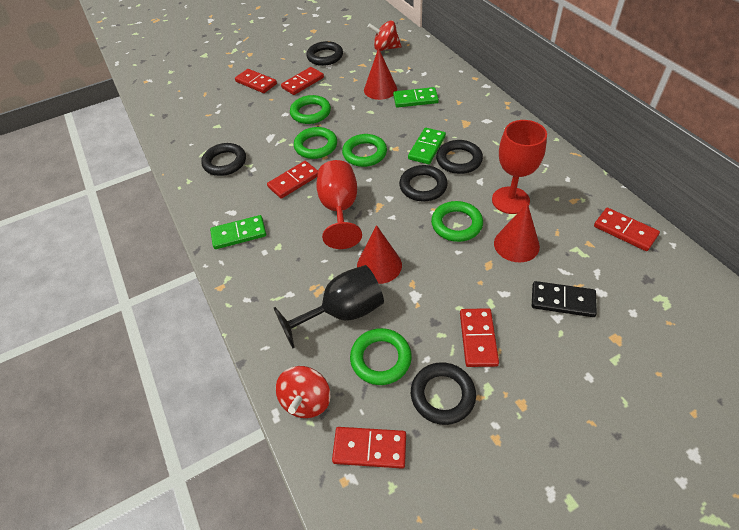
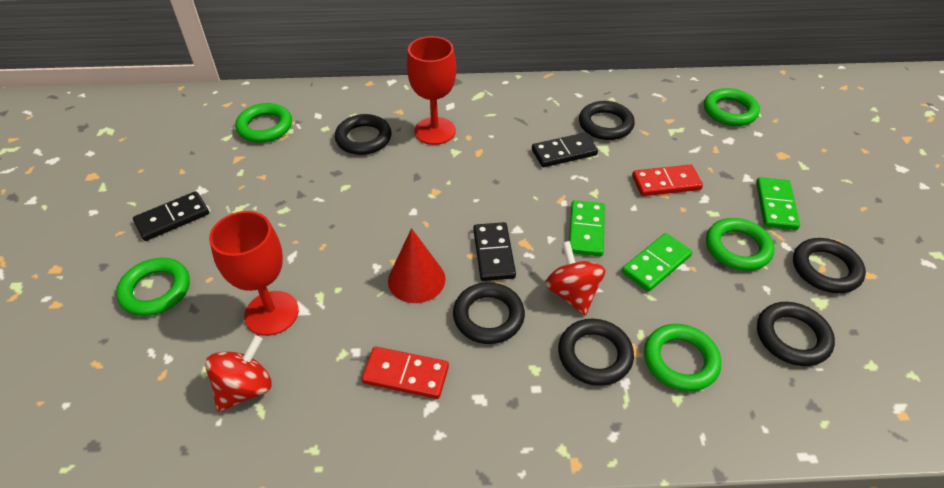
black domino: [532,281,597,317] = 1 -> [133,191,209,241] [473,222,516,281] [532,133,598,167] = 3
black goblet: [274,265,384,348] = 1 -> none = 0
black ring: [201,143,246,176] [306,41,343,66] [399,165,448,201] [411,362,476,425] [436,140,483,174] = 5 -> [335,114,391,155] [453,282,525,344] [558,319,634,386] [579,101,635,140] [757,302,835,366] [793,238,866,293] = 6
red cone: [357,225,402,284] [364,48,397,100] [494,203,540,262] = 3 -> [388,228,445,303] = 1
red domino: [235,69,277,93] [267,161,318,199] [281,67,324,95] [332,427,406,469] [460,308,499,367] [594,208,660,251] = 6 -> [361,347,449,399] [632,165,703,196] = 2

